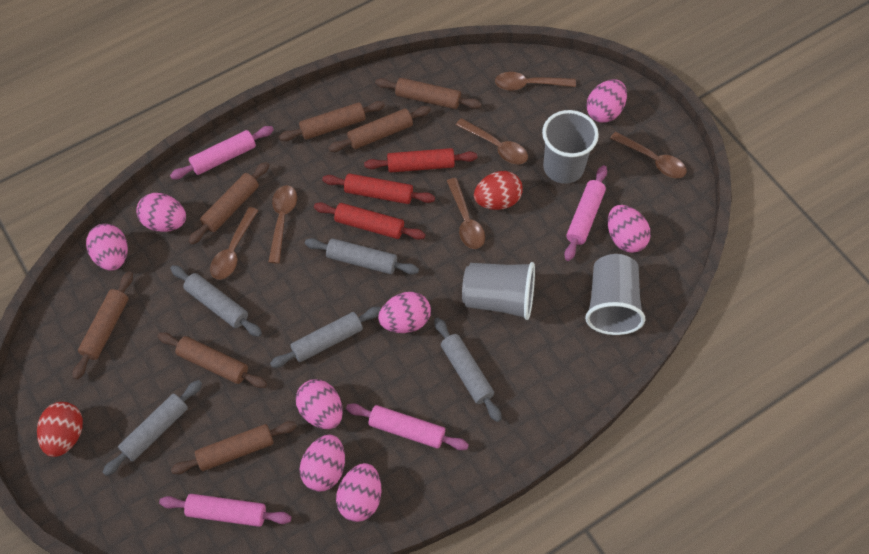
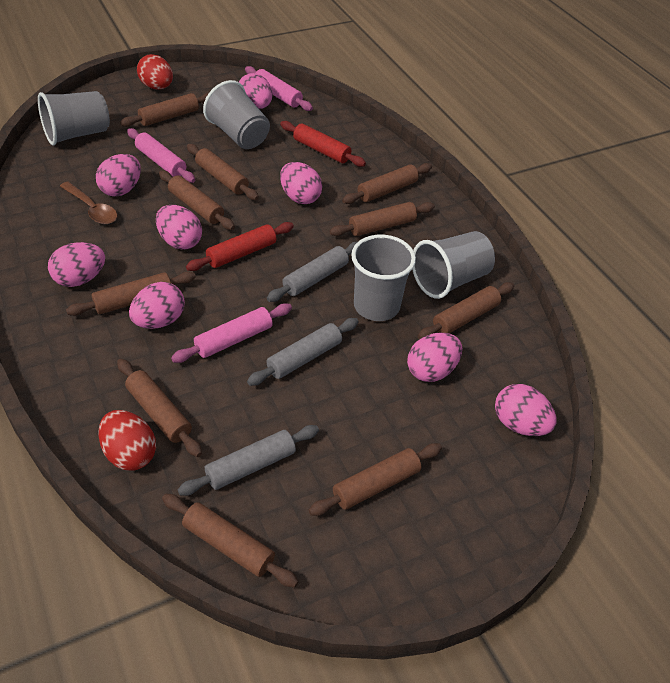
brown rolling pin: [73,271,133,380] [157,332,267,388] [171,421,297,474] [188,162,269,245] [279,101,385,141] [328,106,431,152] [375,78,482,109] = 7 -> [66,272,196,316] [117,359,202,457] [120,93,209,127] [159,171,235,230] [162,494,299,588] [187,144,259,200] [308,443,442,516] [329,202,435,236] [342,163,432,204] [418,282,514,339] = 10
brown spoon: [210,207,259,280] [268,185,297,263] [447,178,485,249] [456,118,528,164] [495,72,576,91] [610,132,687,178] = 6 -> [60,182,117,224] = 1
grey cup: [462,262,535,320] [542,110,599,184] [585,254,645,335] = 3 -> [38,91,110,146] [203,80,270,149] [351,235,416,321] [412,231,495,299] = 4
grey rolling pin: [102,380,202,476] [170,265,262,337] [270,307,381,368] [305,238,419,274] [434,318,502,422] = 5 -> [177,425,319,496] [247,318,359,386] [267,242,357,302] = 3
pink rolling pin: [159,494,291,527] [170,126,274,180] [346,403,469,450] [564,165,607,261] = 4 -> [127,128,195,183] [171,303,292,363] [245,66,313,111] = 3
red rolling pin: [314,202,426,240] [322,173,435,204] [364,148,477,173] = 3 -> [186,222,294,271] [280,121,366,167] = 2

